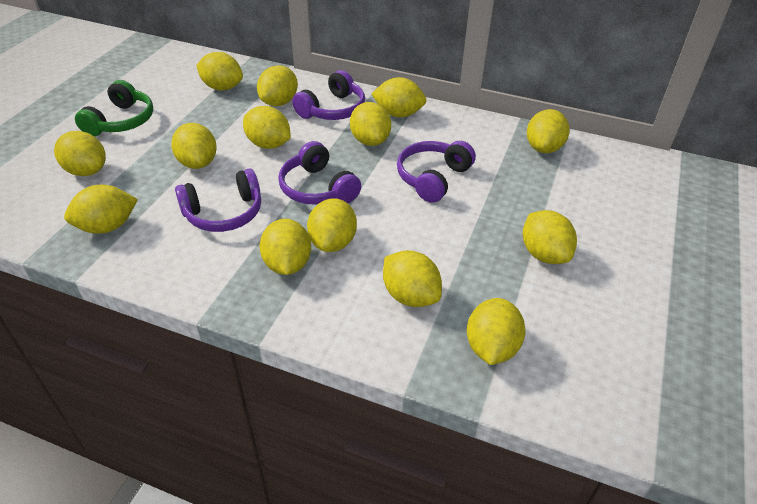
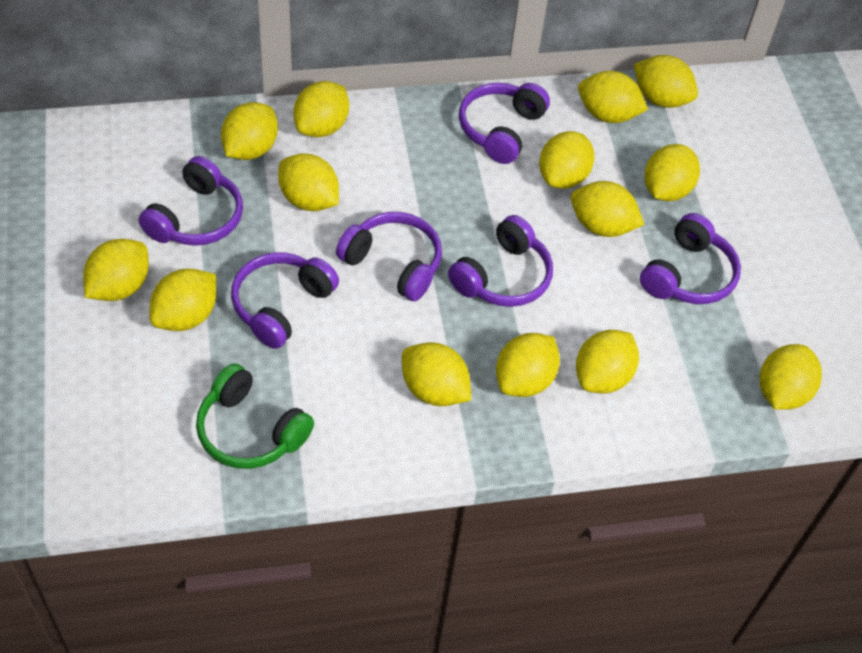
purple headphones: [175,168,261,232] [278,141,361,205] [292,70,365,120] [397,141,476,203] = 4 -> [139,156,243,246] [231,252,339,349] [336,212,442,301] [448,215,553,307] [459,83,550,164] [640,213,741,304] = 6

